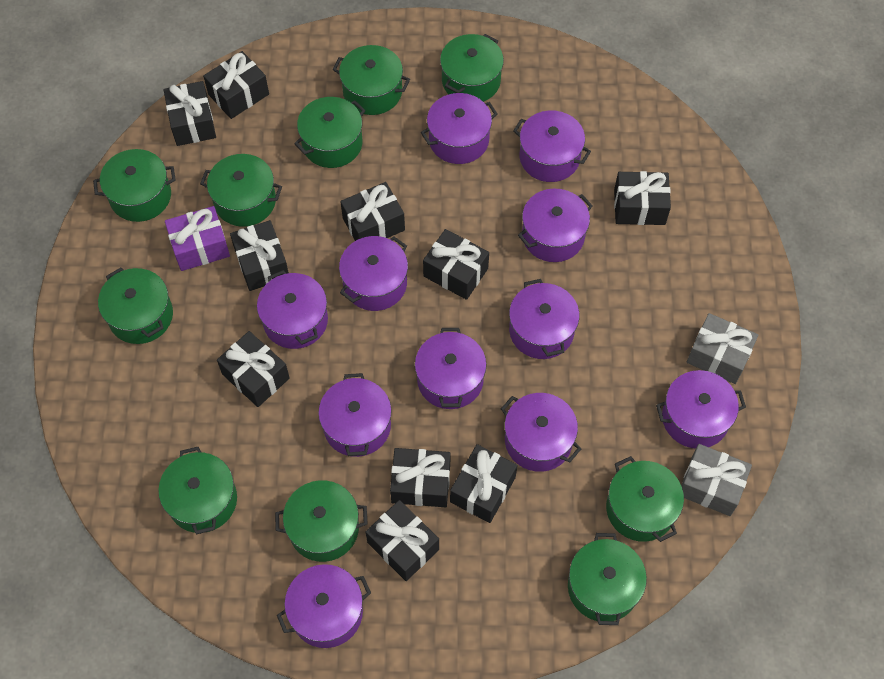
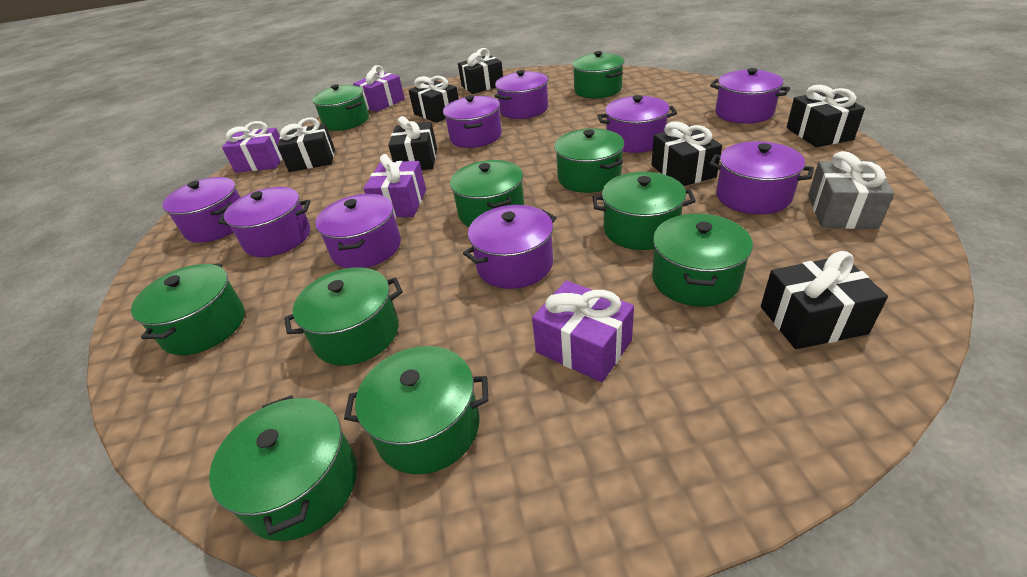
black gift: [164,81,216,146] [203,51,269,119] [217,331,290,407] [230,220,289,291] [340,182,405,241] [366,500,439,581] [390,448,451,507] [423,229,489,300] [450,444,518,523] [614,171,671,225] = 10 -> [277,118,335,172] [388,116,437,170] [408,76,459,123] [458,48,503,94] [651,121,722,186] [761,251,888,349] [786,85,865,147] = 7
grey gift: [681,444,752,516] [687,313,758,384] = 2 -> [808,151,894,229] = 1
purple gift: [165,206,230,271] = 1 -> [222,121,283,173] [353,65,405,112] [363,154,426,218] [532,281,634,382] = 4
purple pot: [257,270,328,349] [277,564,371,648] [318,373,392,457] [339,236,408,311] [415,328,487,409] [421,93,498,164] [501,393,581,472] [509,279,579,359] [513,110,591,182] [518,189,593,262] [656,370,746,449] = 11 -> [163,177,241,243] [218,187,310,257] [315,194,401,268] [443,95,502,148] [463,205,556,289] [495,70,548,119] [598,95,677,153] [709,141,814,214] [710,68,790,124] = 9

